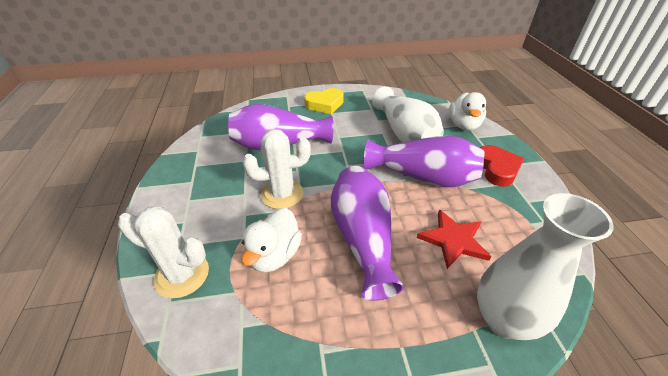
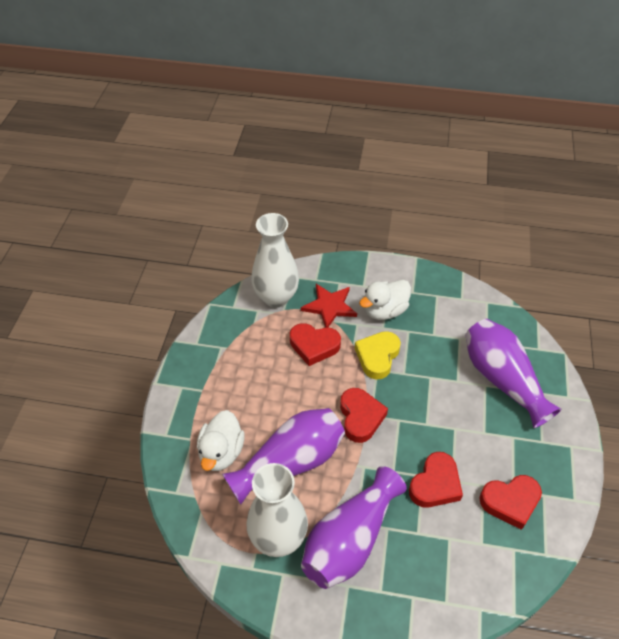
red heart: [480,145,524,187] = 1 -> [290,323,341,366] [340,388,388,443] [409,452,463,508] [479,475,542,530] = 4
white cactus: [118,206,209,298] [243,129,311,209] = 2 -> none = 0

